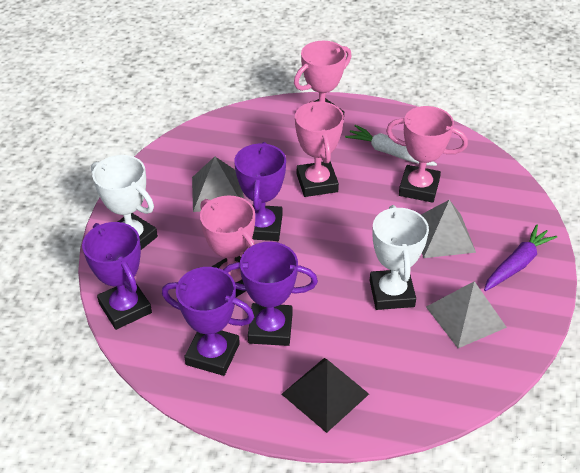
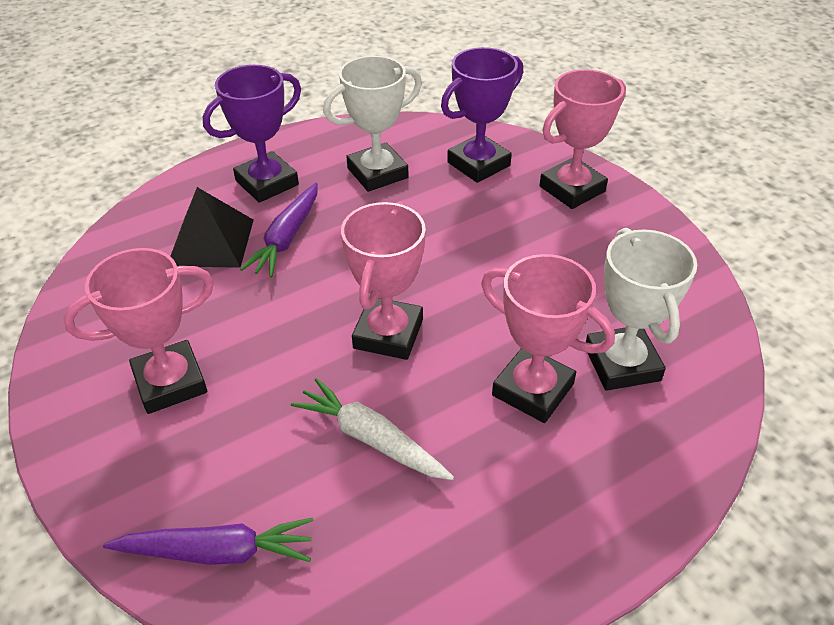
grey pyramid: [192,157,244,212] [421,200,476,258] [426,281,507,348] = 3 -> none = 0
purple carrot: [484,224,558,291] = 1 -> [103,517,313,565] [240,183,318,277] = 2
purple trophy: [82,222,152,330] [162,267,254,376] [223,242,318,346] [234,142,286,241] = 4 -> [203,65,301,203] [441,47,523,183] = 2

